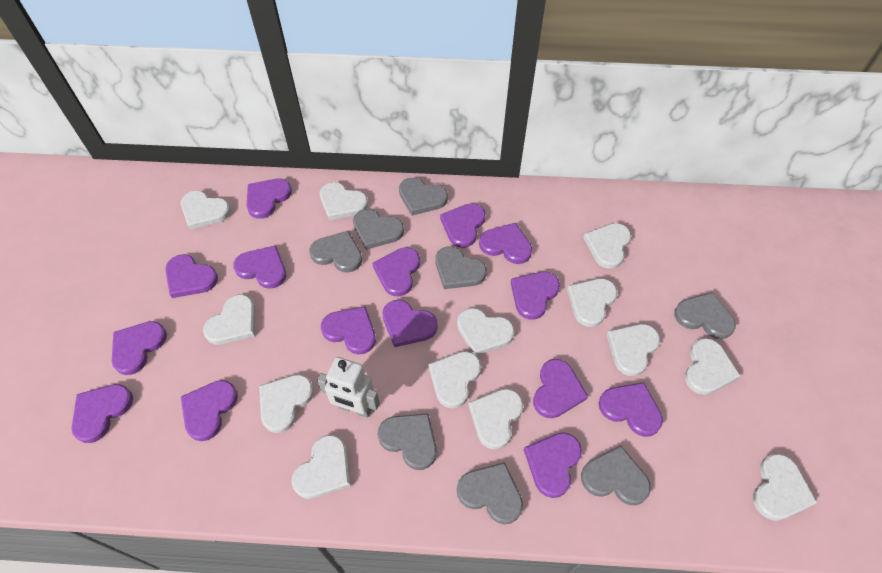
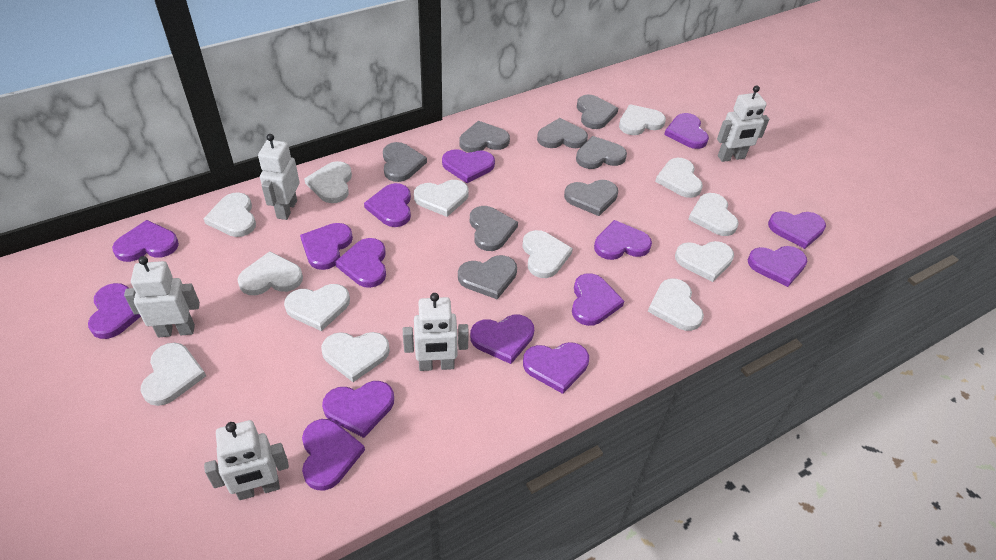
white robot: [317,357,380,418] = 1 -> [124,256,200,337] [204,420,289,500] [258,134,300,220] [403,293,469,371] [717,86,769,162] = 5

